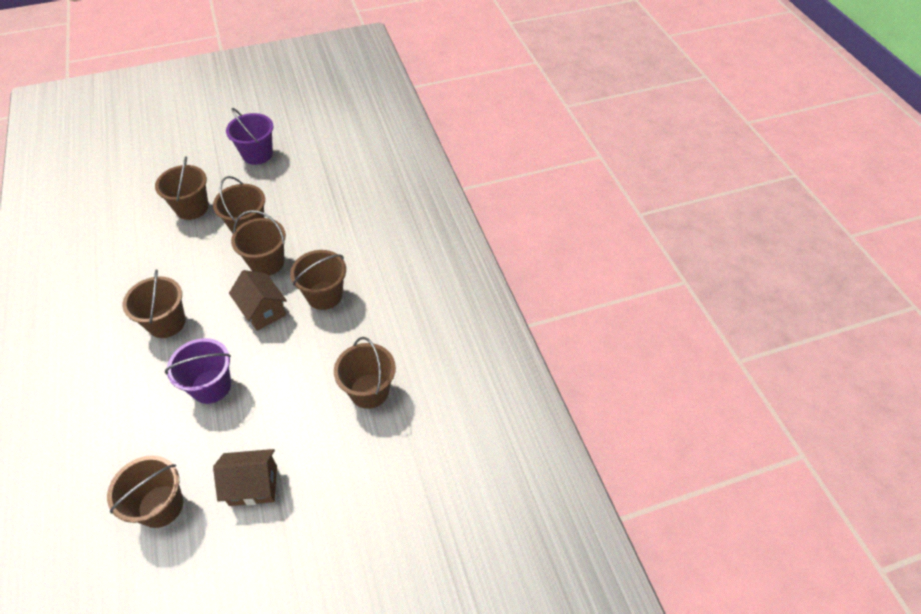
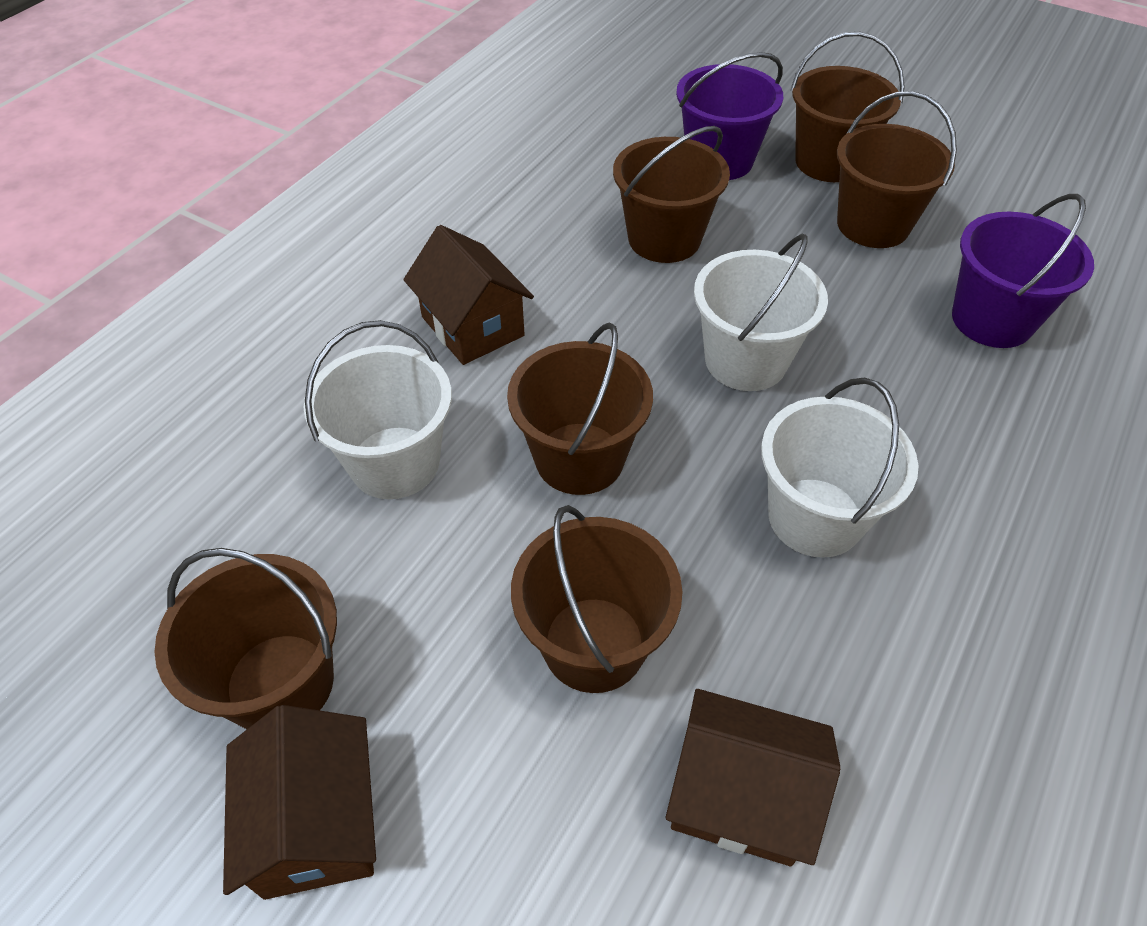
brown bucket: [107,455,183,528] [123,269,186,338] [155,156,209,220] [213,176,265,234] [231,210,286,276] [290,250,346,310] [334,337,396,409] = 7 -> [154,548,337,729] [507,322,653,495] [511,505,682,693] [613,126,730,263] [791,32,905,182] [837,91,957,248] = 6
brown house: [213,449,277,506] [229,270,287,331] = 2 -> [223,705,376,900] [403,225,534,365] [666,689,841,866] = 3
white bucket: none = 0 -> [303,320,452,499] [694,234,828,391] [761,378,919,558] = 3

